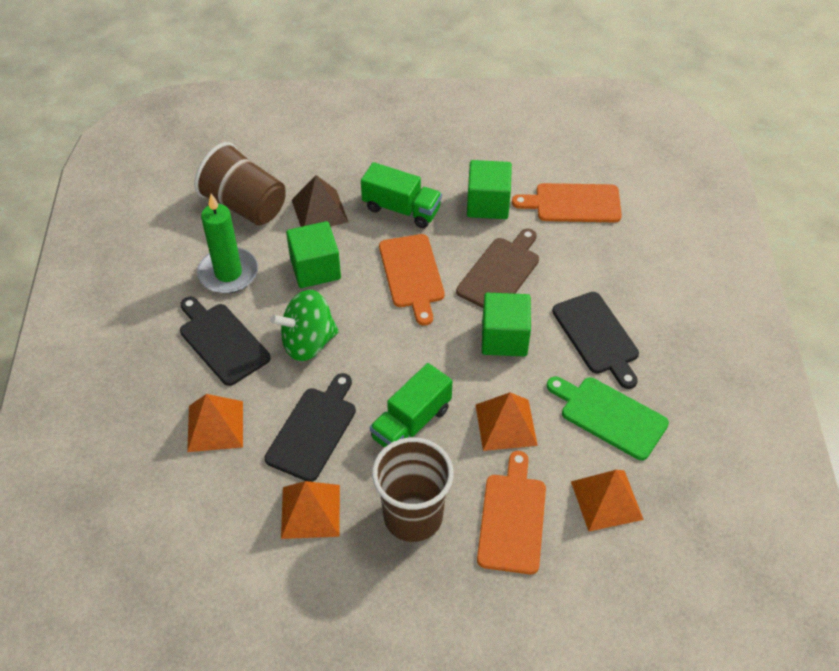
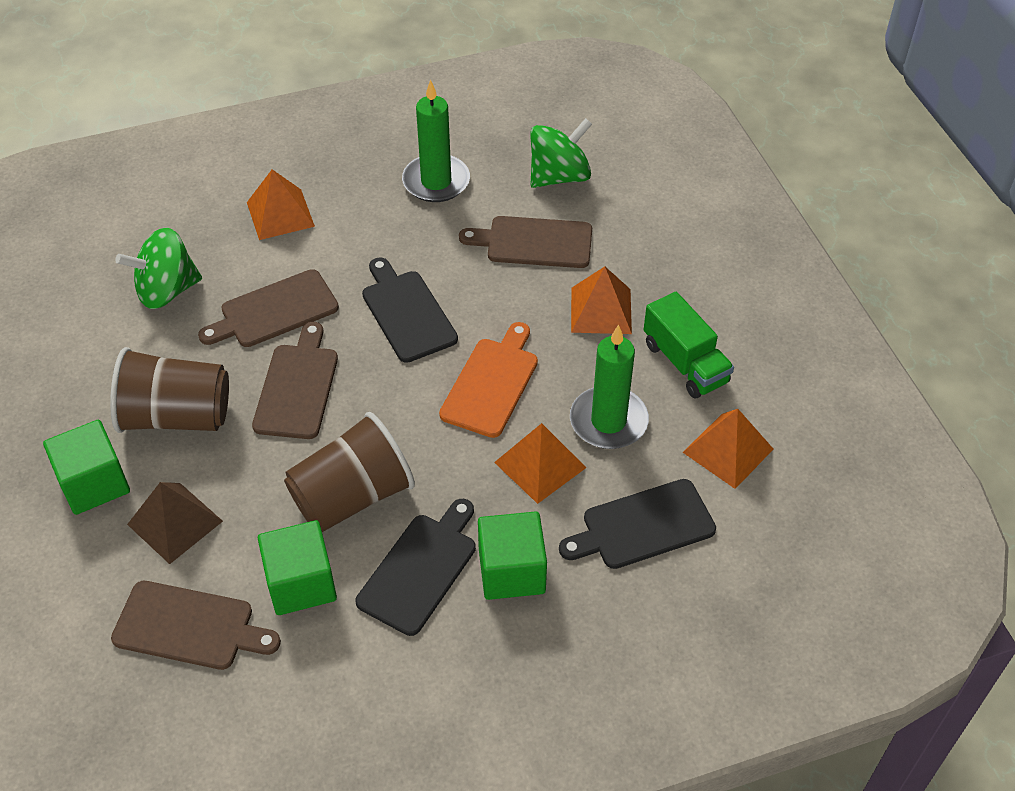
brown cutting board: [456,228,539,308] = 1 -> [111,581,281,670] [198,269,339,347] [252,322,338,439] [459,216,592,268] = 4
green candle: [197,194,258,294] = 1 -> [402,80,470,202] [570,324,649,449] = 2
green cutting board: [547,377,669,460] = 1 -> none = 0
green spinning top: [270,290,339,361] = 1 -> [115,228,202,309] [531,118,592,188] = 2
green truck: [361,162,442,228] [370,363,452,448] = 2 -> [643,292,734,399] = 1
orange cutting board: [379,234,445,326] [477,451,546,574] [512,183,622,222] = 3 -> [439,322,538,438] = 1

